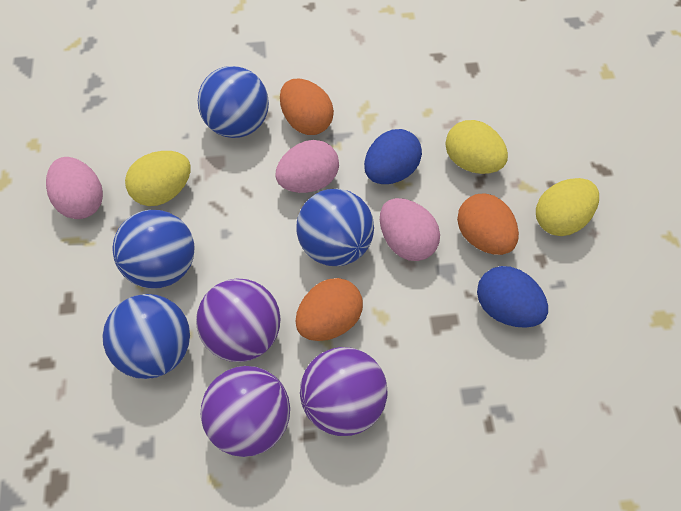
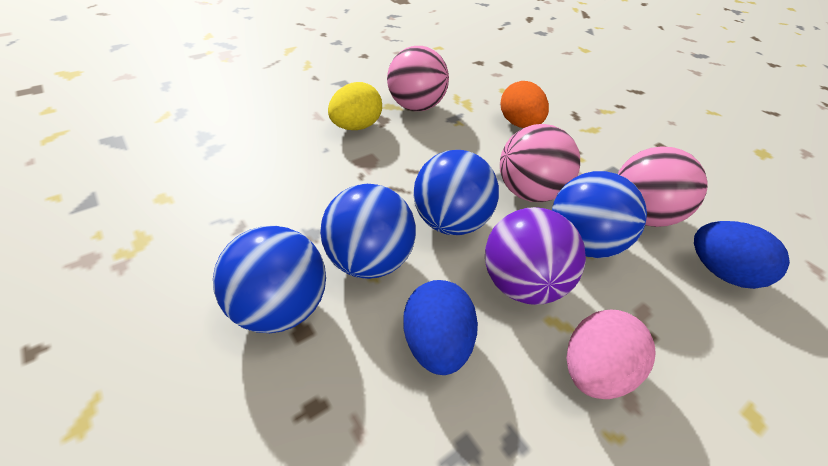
orange egg: [280,79,334,135] [296,278,363,341] [457,193,519,255] = 3 -> [501,81,549,128] = 1
pink ball: none = 0 -> [387,46,449,111] [500,124,580,202] [618,146,708,227] = 3
pink egg: [46,157,103,219] [275,140,339,193] [380,198,440,261] = 3 -> [567,309,656,399] = 1
purple ball: [196,279,280,362] [201,366,290,457] [300,347,388,436] = 3 -> [485,207,586,305] = 1
yellow egg: [125,151,191,206] [446,120,508,174] [536,178,599,236] = 3 -> [328,82,382,130] = 1

